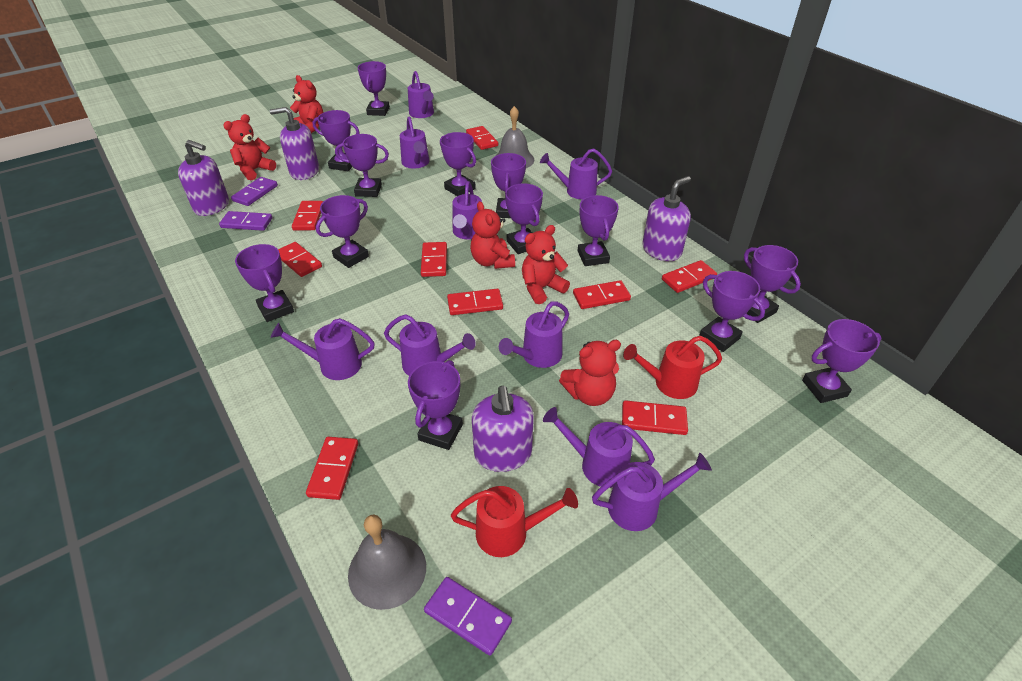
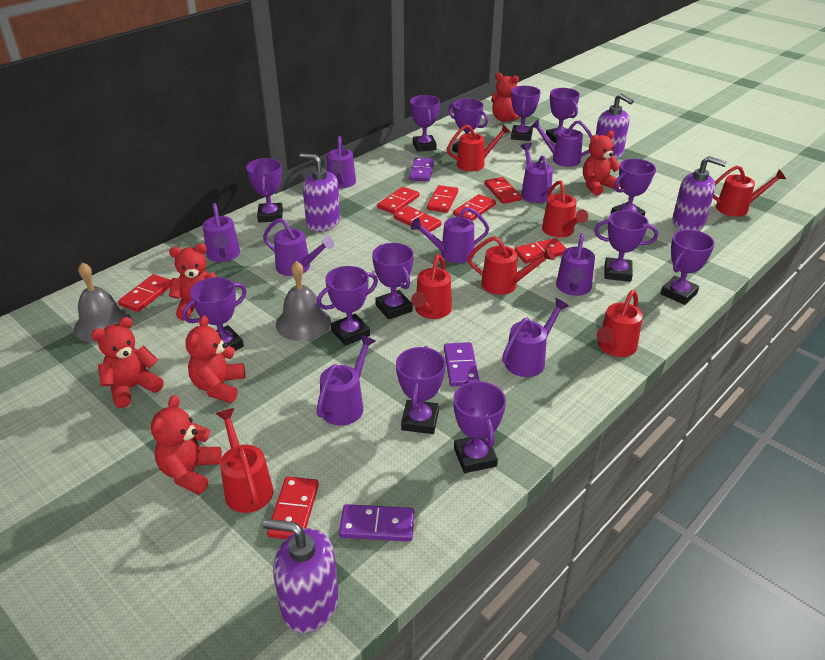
red domino: [278,242,322,277] [292,201,323,231] [306,437,358,500] [421,242,447,277] [447,289,503,315] [466,126,498,150] [573,280,631,309] [622,400,688,435] [662,260,717,293] = 9 -> [118,274,172,312] [267,476,319,539] [377,187,419,214] [394,206,442,232] [427,185,458,213] [453,194,496,221] [485,177,522,204] [514,238,567,264] = 8
red teddy bear: [223,114,276,180] [290,75,323,133] [470,201,515,269] [522,225,570,304] [559,340,621,406] = 5 -> [91,317,164,408] [151,395,222,495] [169,244,217,320] [185,315,245,403] [491,73,520,122] [583,131,620,196] = 6
red watering can: [451,486,578,557] [623,336,722,399] = 2 -> [216,408,273,513] [411,255,452,319] [447,124,510,171] [467,236,555,295] [542,181,588,237] [596,290,643,357] [713,165,786,217] = 7

